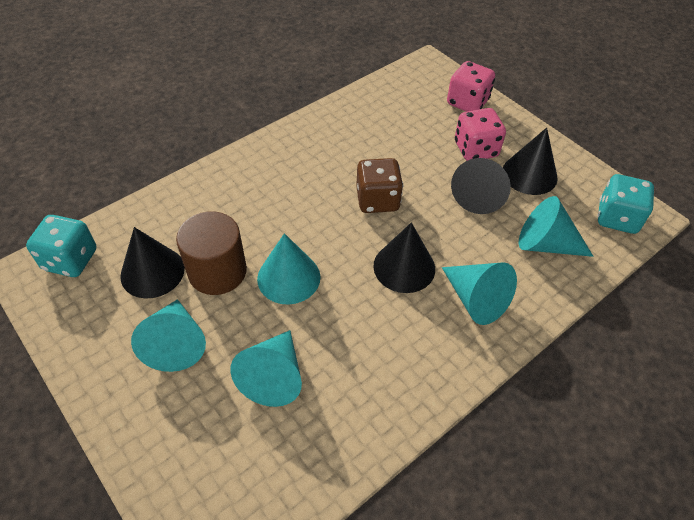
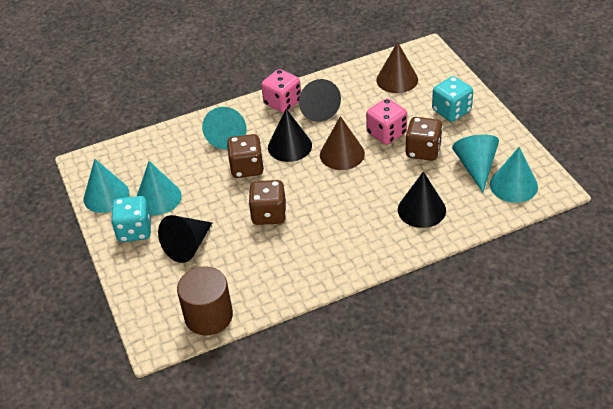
brown cone: none = 0 -> [320,116,365,170] [376,42,418,93] = 2
brown dice: [356,158,403,213] = 1 -> [227,134,264,178] [248,180,286,225] [406,117,443,161] = 3

